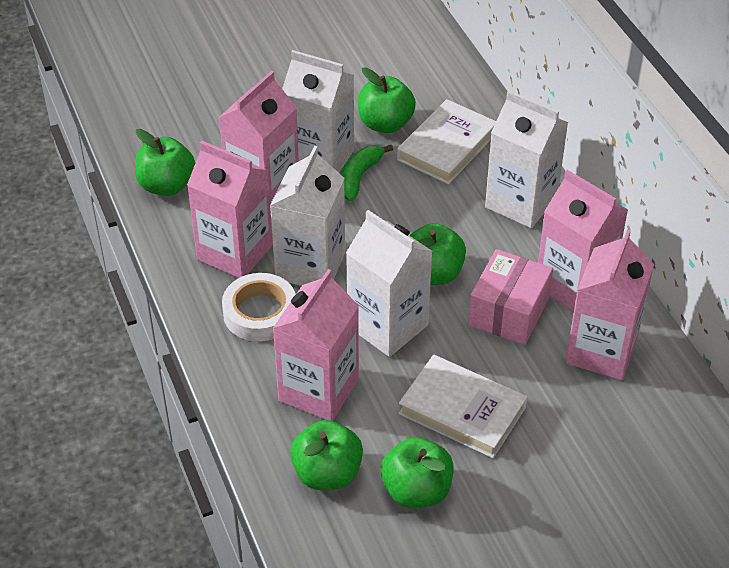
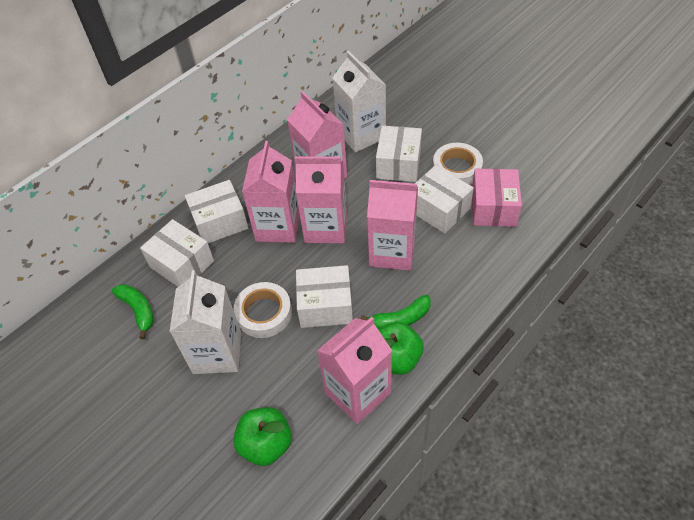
green apple: [135,129,195,196] [290,420,363,490] [358,67,416,133] [381,437,454,508] [409,223,466,285] = 5 -> [233,407,292,466] [378,322,424,375] = 2
green banana: [341,145,393,201] = 1 -> [112,284,154,339] [360,295,431,328] = 2
white book: [397,99,496,185] [398,355,527,458] = 2 -> none = 0
white box: none = 0 -> [140,219,214,287] [185,180,248,243] [296,265,353,328] [376,126,422,182] [415,165,474,234] = 5
white carton: [270,146,345,286] [282,50,354,173] [346,210,433,357] [485,90,568,228] = 4 -> [170,270,241,374] [333,51,386,152] = 2
white tape: [222,273,296,341] = 1 -> [234,282,292,338] [433,143,483,185] = 2

